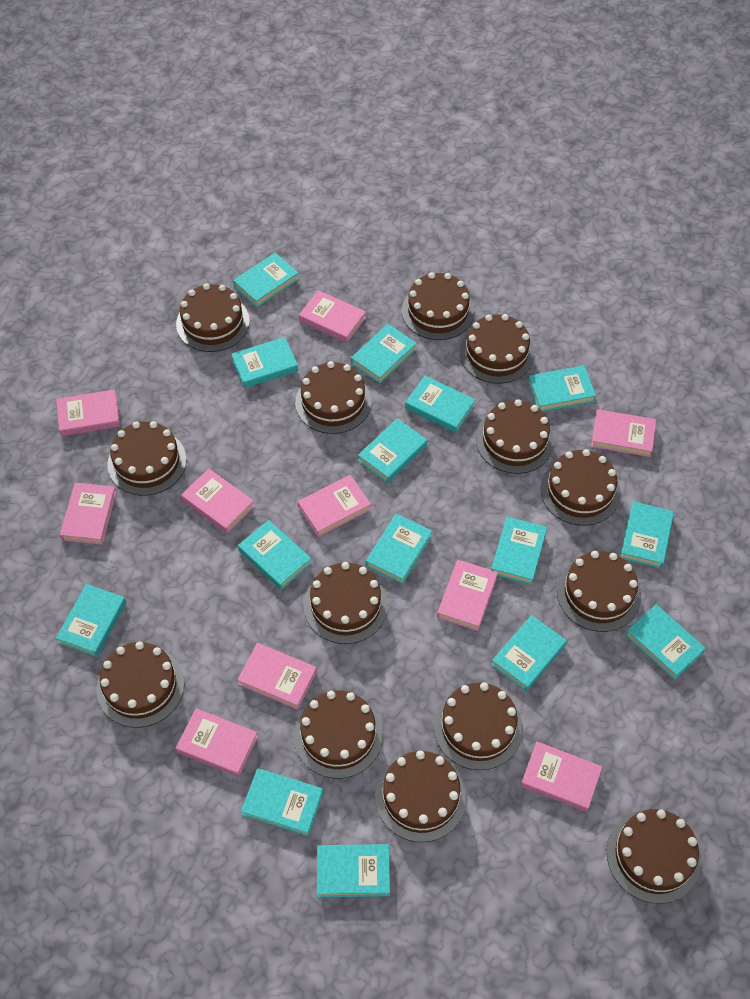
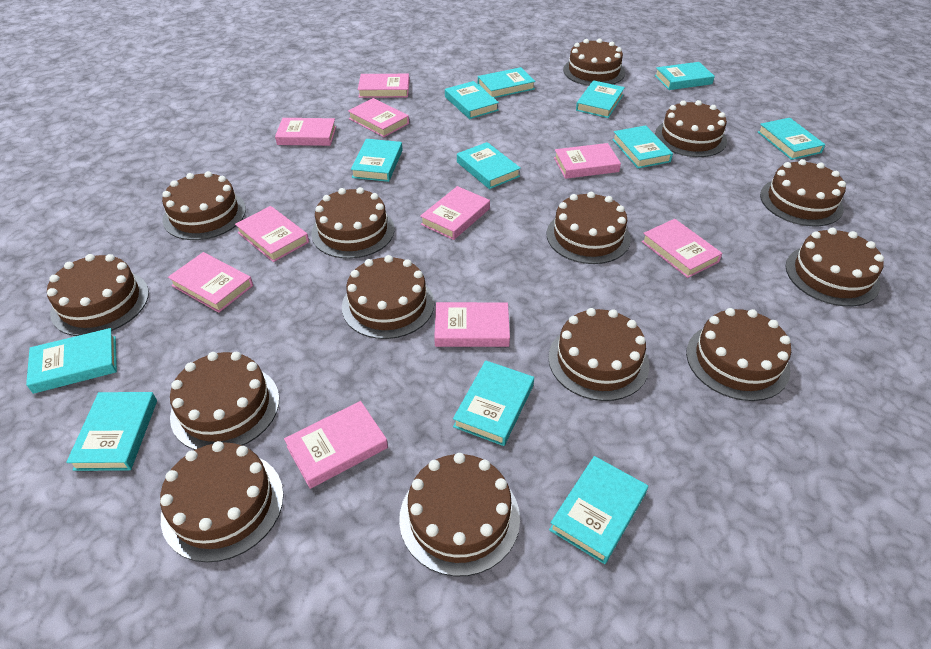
turquoise book: [56,584,126,657] [231,337,298,388] [233,253,299,307] [238,520,312,590] [241,768,323,836] [317,844,390,897] [351,324,417,384] [358,418,427,483] [366,514,433,584] [405,376,475,433] [491,517,547,585] [491,615,567,691] [528,365,596,412] [620,501,674,569] [626,604,706,680] = 15 -> [26,328,117,394] [66,392,157,471] [351,139,403,182] [445,81,499,119] [453,360,534,446] [457,142,521,189] [478,67,535,98] [549,456,648,564] [576,80,625,118] [612,125,673,169] [655,62,715,90] [758,118,825,160] = 12

